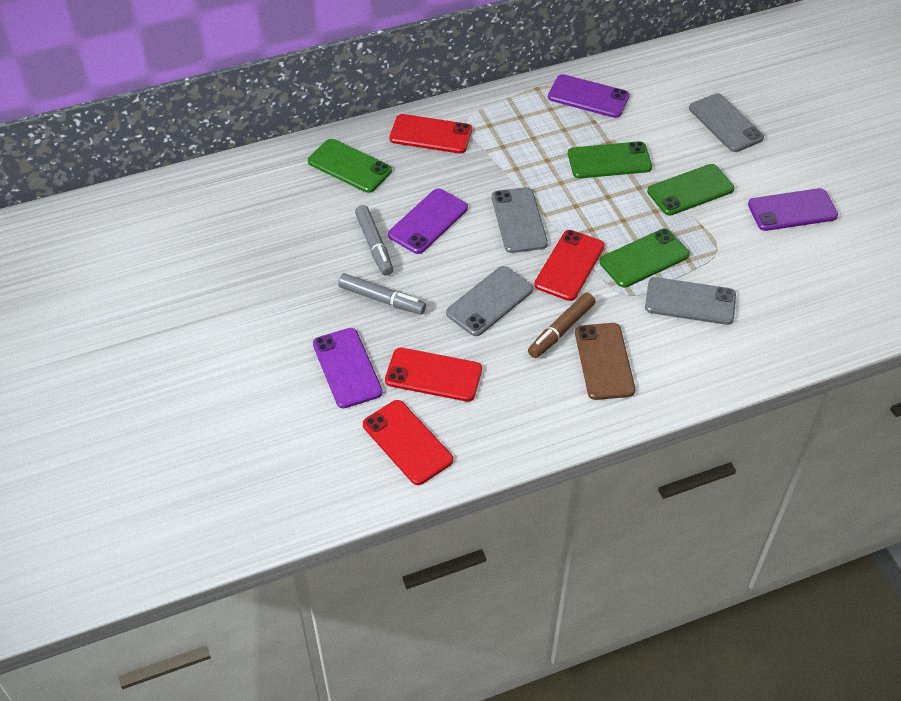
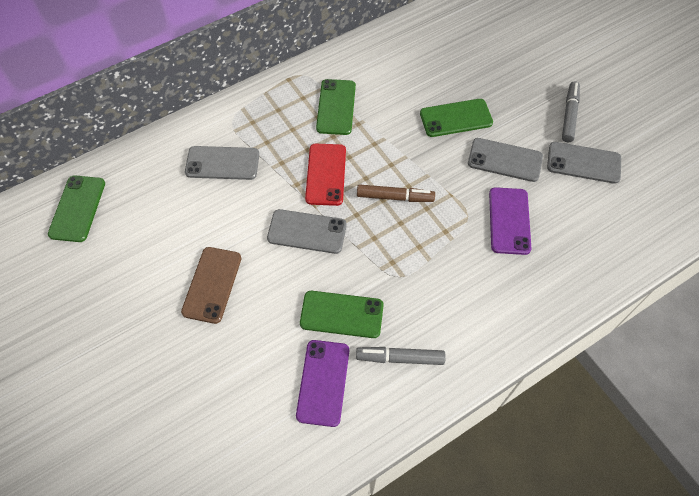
purple phone: [313,328,383,408] [388,188,468,254] [548,74,630,118] [748,188,838,231] = 4 -> [296,340,349,427] [489,187,532,255] = 2
red phone: [363,400,453,485] [385,348,482,402] [389,114,472,153] [534,230,605,301] = 4 -> [305,144,346,206] = 1

